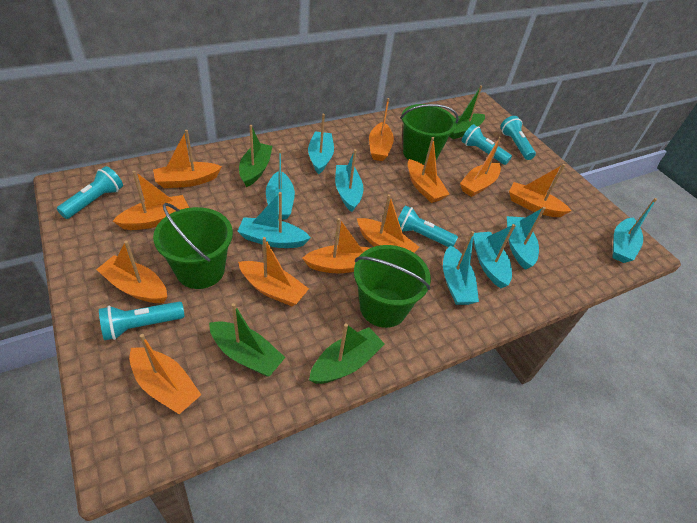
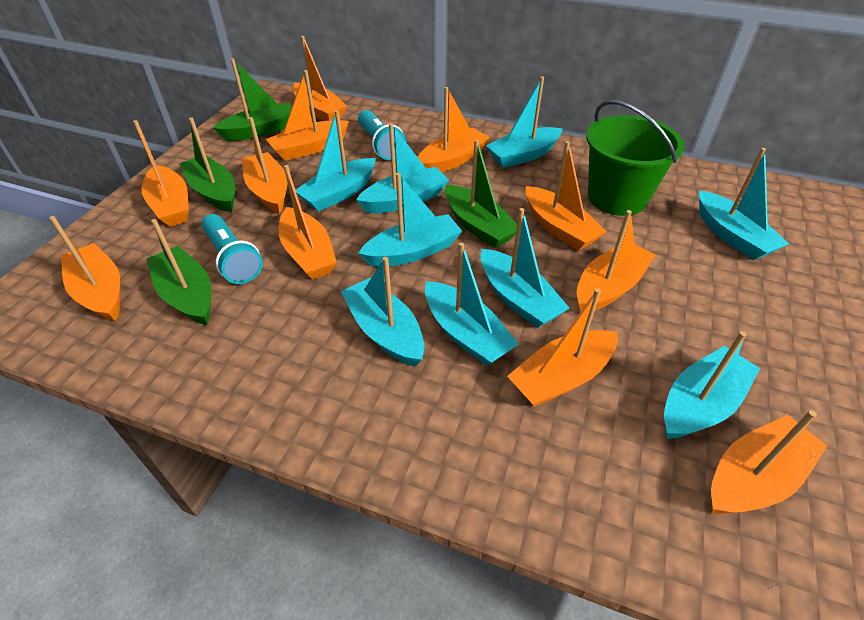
green bucket: [153,203,233,289] [354,245,431,328] [400,104,459,165] = 3 -> [586,100,685,216] = 1
turquoise boat: [237,192,311,248] [266,149,295,219] [308,114,334,174] [335,149,363,212] [443,231,479,305] [473,224,516,288] [507,207,546,270] [612,198,657,263] = 8 -> [296,110,376,212] [341,257,424,367] [356,123,449,213] [358,173,462,267] [425,242,519,366] [480,208,570,328] [486,76,563,168] [664,331,760,439] [699,148,789,260] = 9
turquoise flashlight: [57,166,123,219] [99,301,185,341] [398,205,458,247] [462,124,512,165] [500,116,536,160] = 5 -> [202,214,263,284] [358,110,407,160] = 2

